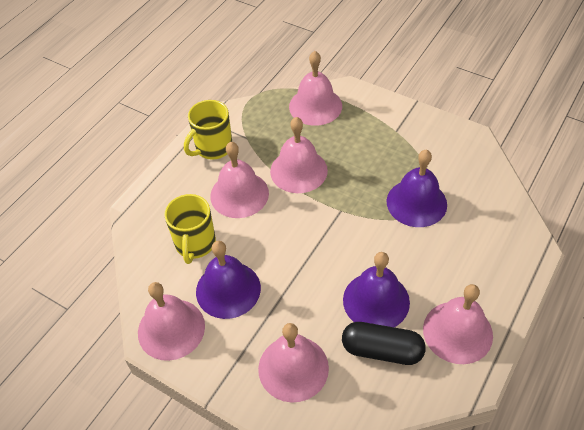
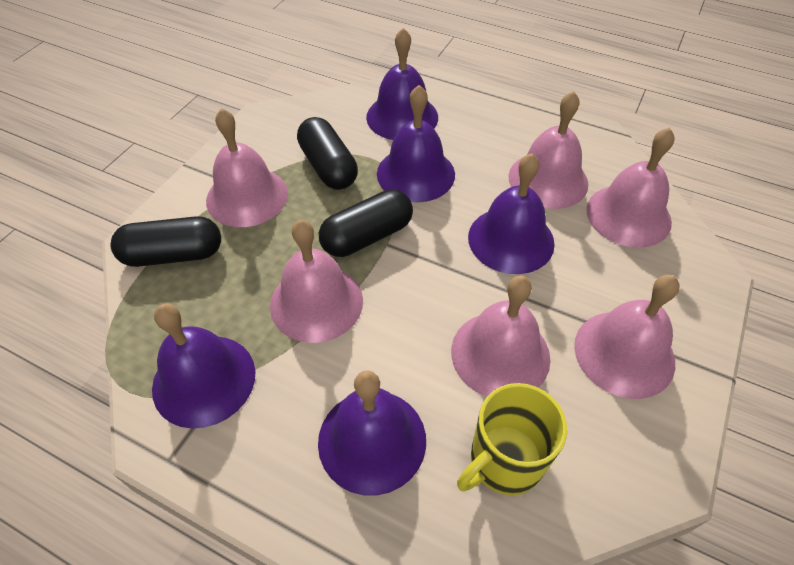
black capsule: [342,322,426,365] = 1 -> [110,216,221,267] [297,117,358,190] [319,189,413,257] = 3
purple bell: [196,241,261,319] [343,252,410,327] [387,150,447,227] = 3 -> [152,304,256,429] [318,370,426,496] [366,28,438,140] [377,85,455,202] [468,153,555,274] = 5
yellow mug: [165,194,216,264] [184,100,232,160] = 2 -> [457,383,567,495] = 1

